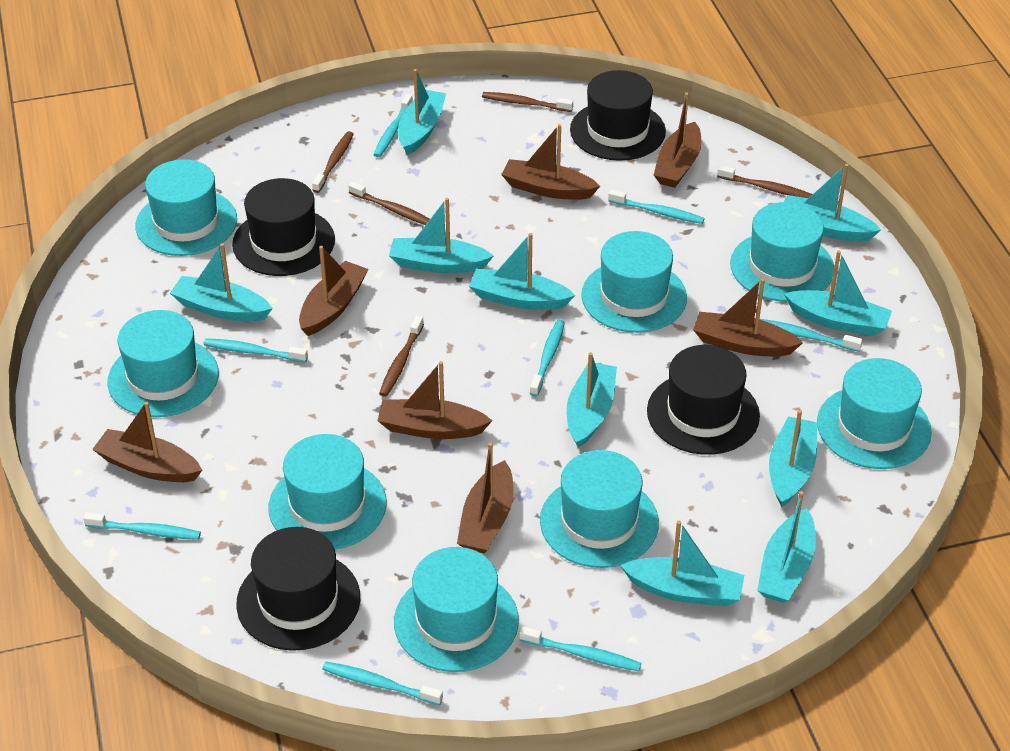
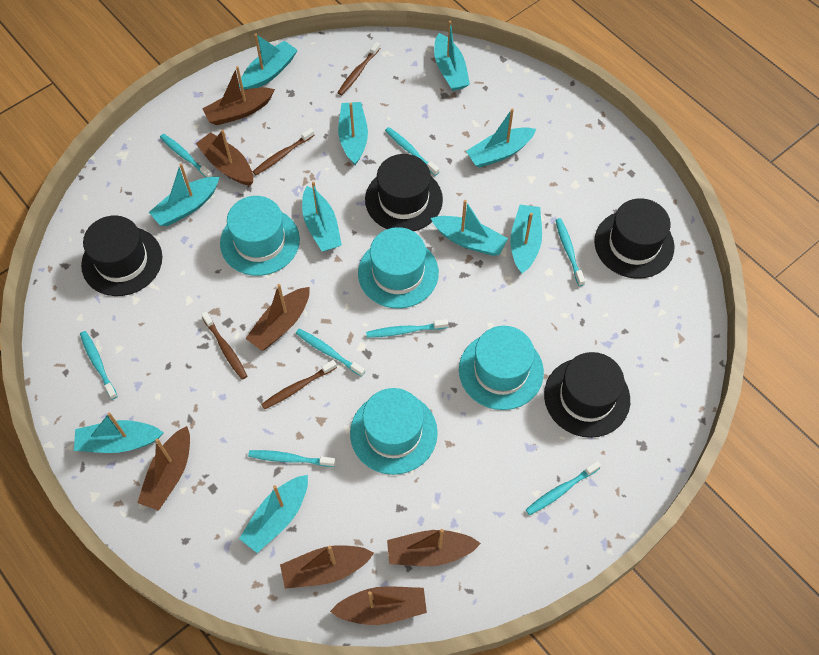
brown toothbrush: [312,131,354,193] [348,182,430,225] [379,316,424,397] [482,92,573,112] [717,165,813,198] = 5 -> [201,311,247,380] [252,128,314,175] [261,360,337,409] [337,42,380,95] = 4
turquoise hat: [107,310,219,417] [135,159,237,256] [268,434,387,550] [394,547,519,672] [540,450,659,568] [581,231,687,333] [730,202,834,302] [817,358,932,469] = 8 -> [220,196,300,276] [350,388,438,475] [358,227,439,308] [459,326,544,410] = 4

